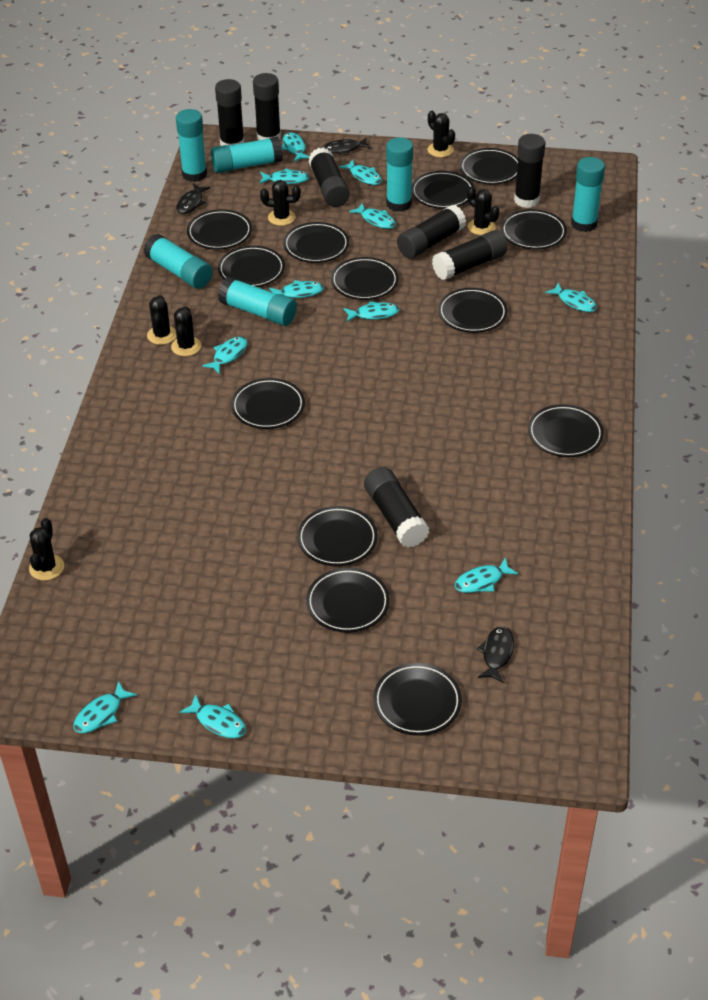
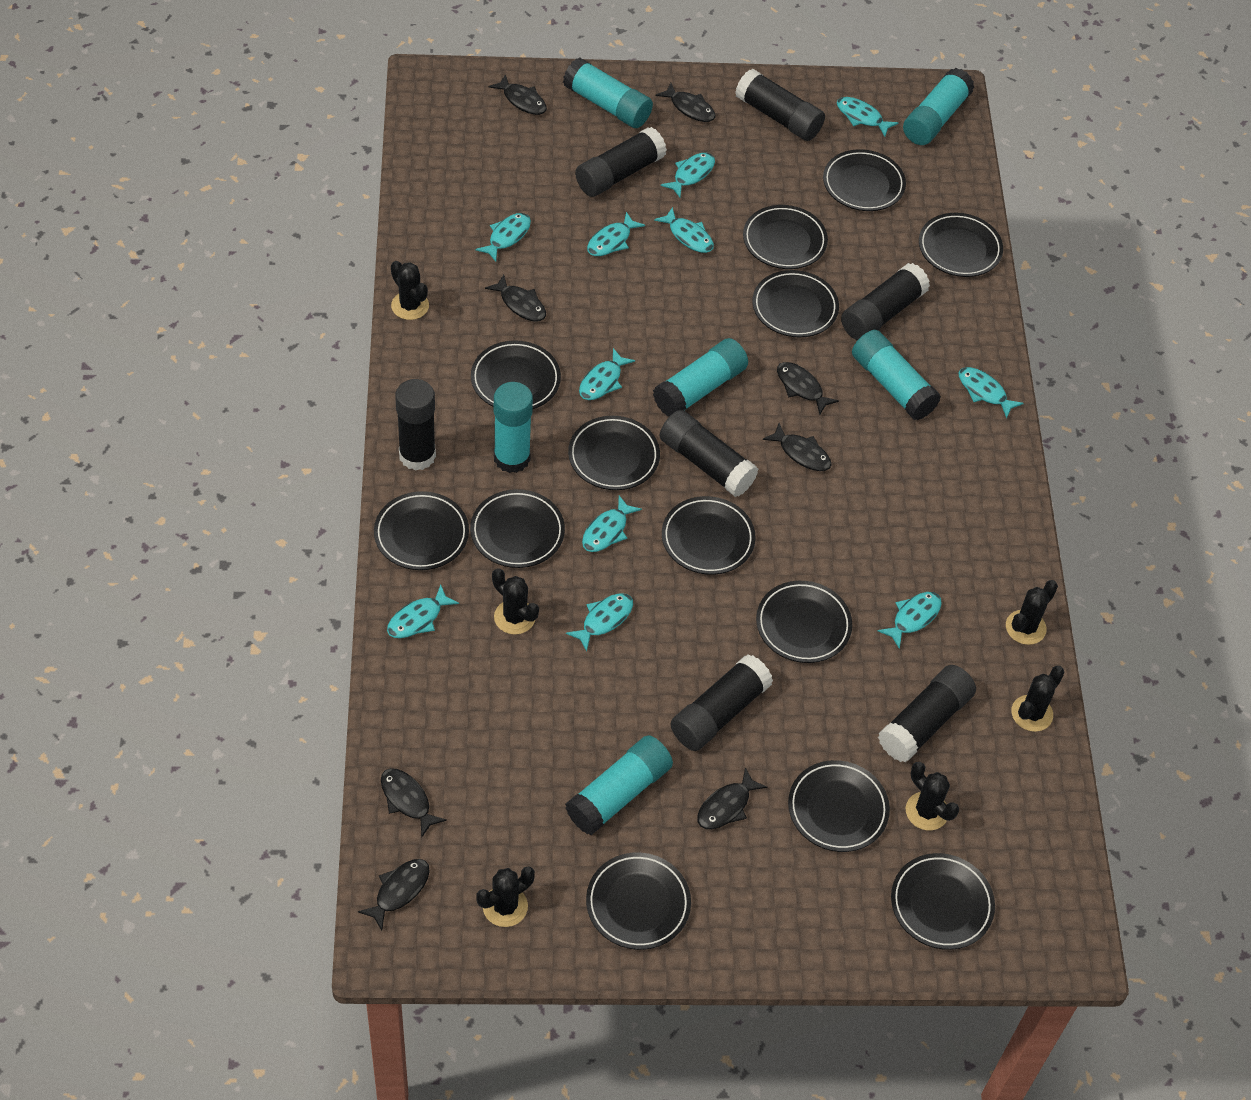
black fish: [176,184,210,214] [322,137,371,155] [477,626,514,683] = 3 -> [358,859,430,930] [381,768,447,837] [485,275,546,321] [489,74,547,115] [656,83,716,122] [697,767,767,829] [763,423,832,471] [777,362,839,415] = 8

